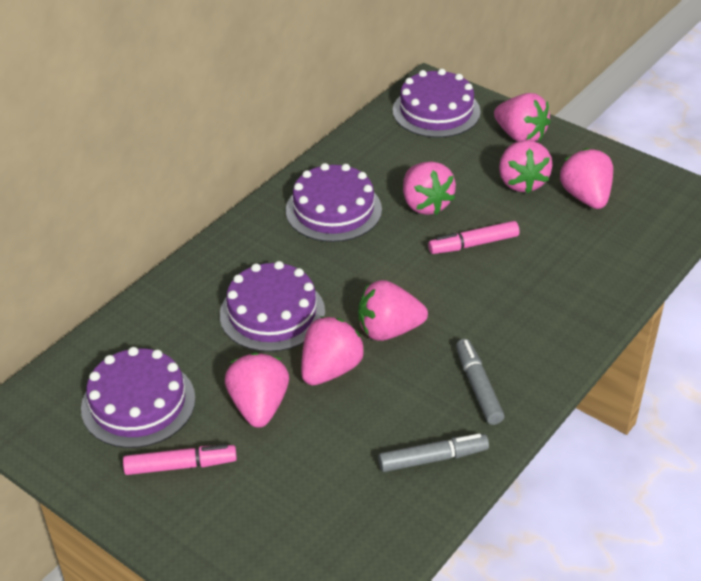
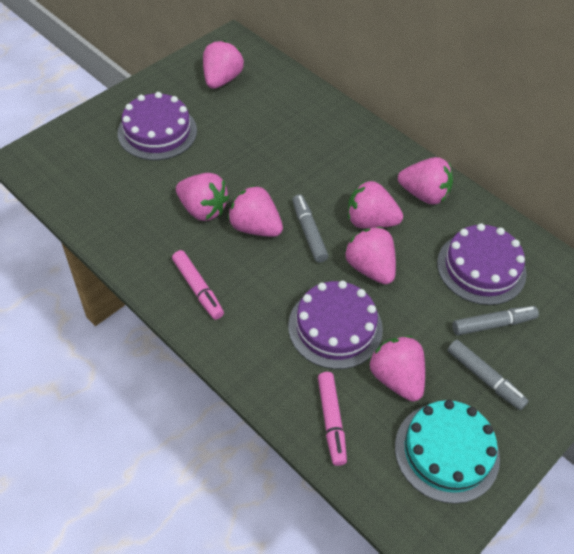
grey marker: [378,434,489,472] [456,339,504,425] = 2 -> [292,194,328,263] [447,340,529,410] [452,306,539,335] = 3
purple cake: [81,347,196,448] [220,261,325,352] [286,163,382,242] [393,69,481,138] = 4 -> [117,92,197,160] [288,281,383,369] [437,223,526,305] = 3
turquoise cake: none = 0 -> [395,400,500,504] = 1

